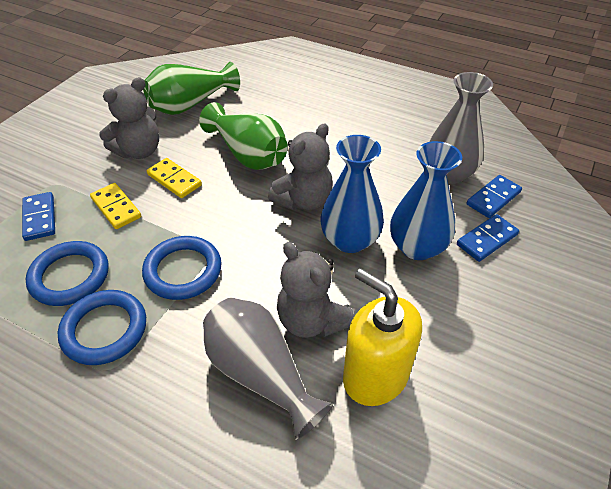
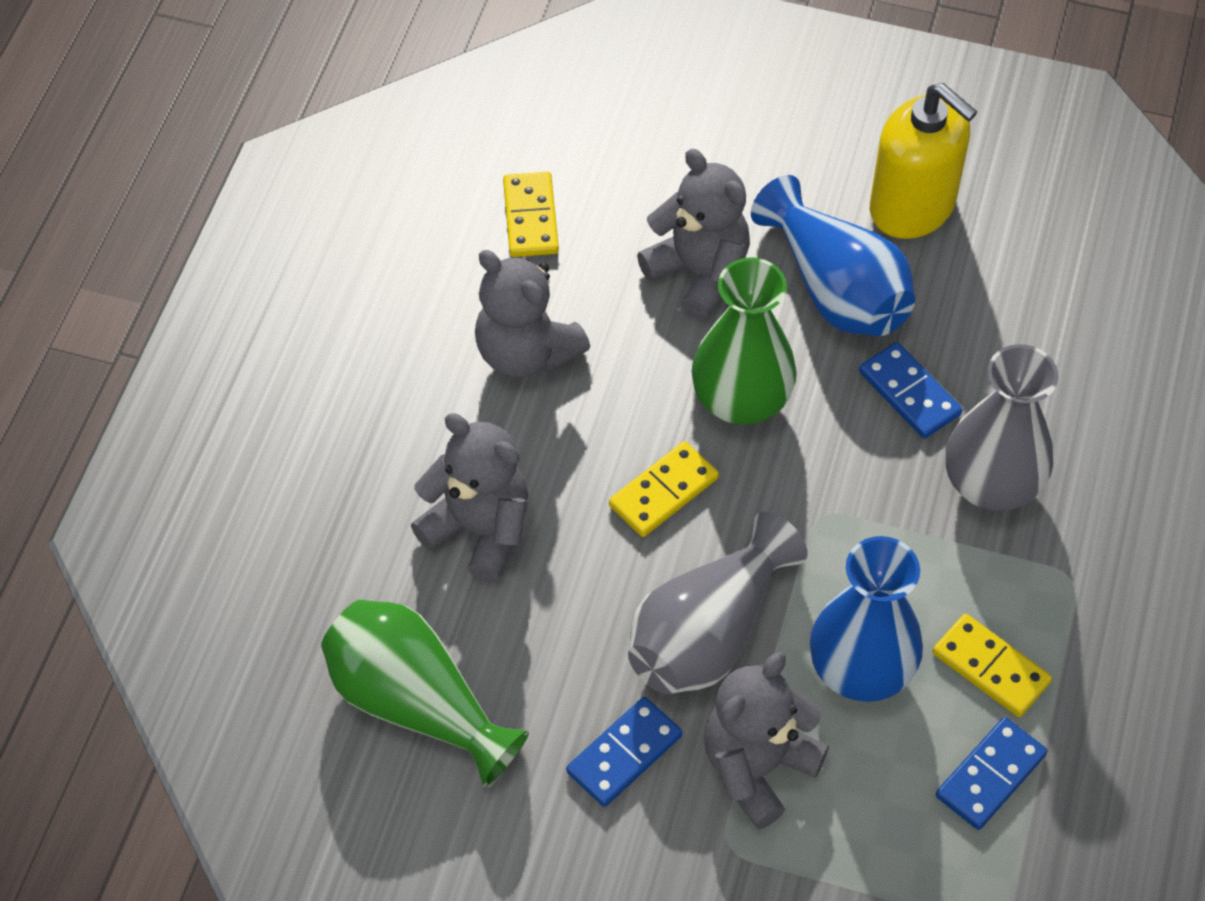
blue ring: [25,241,108,306] [58,290,146,365] [142,236,222,300] = 3 -> none = 0
grey teddy bear: [99,77,159,159] [268,124,333,210] [277,242,355,338] = 3 -> [411,413,528,583] [475,250,590,377] [637,149,750,319] [704,652,829,830] = 4
yellow domino: [90,183,141,229] [147,158,202,198] = 2 -> [503,172,559,257] [609,441,719,537] [933,614,1052,717] = 3

